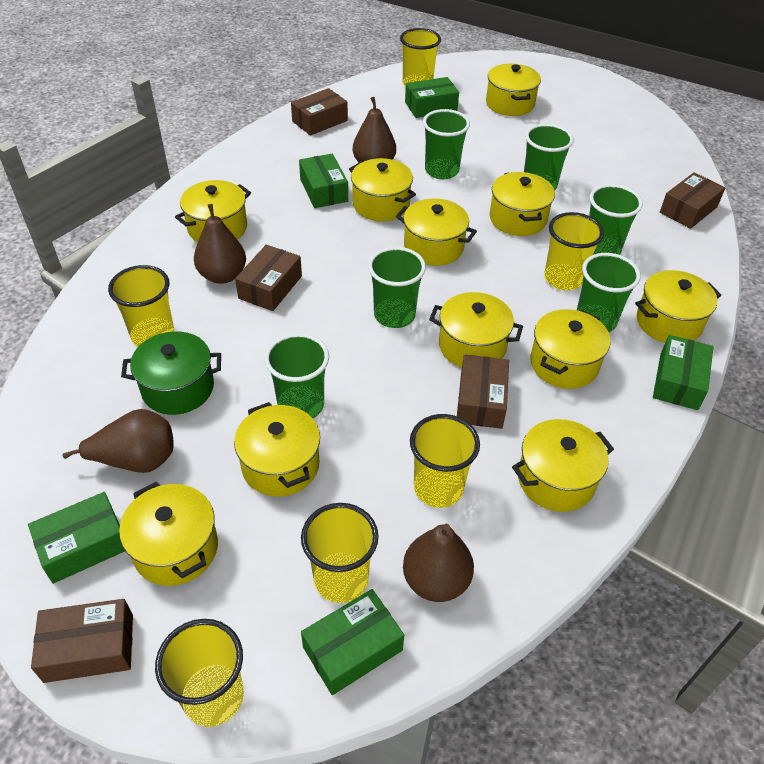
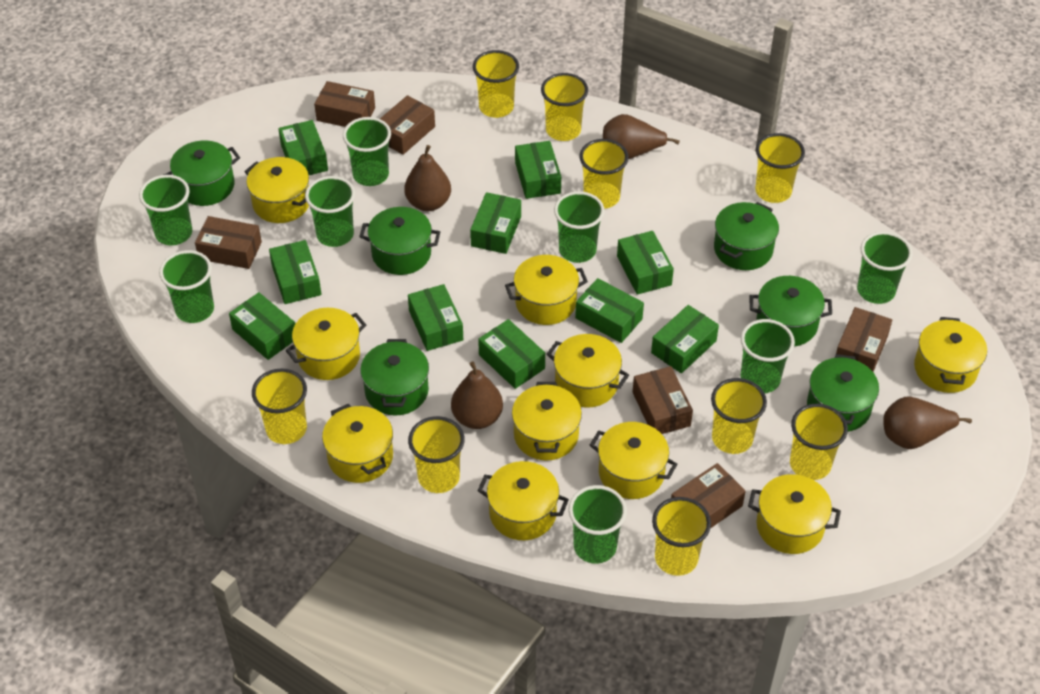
brown box: [31,599,133,683] [235,245,302,311] [291,88,348,136] [457,354,509,429] [660,172,725,229] = 5 -> [195,216,262,269] [314,81,375,127] [380,95,435,155] [633,366,693,434] [671,463,746,528] [836,307,892,372] = 6
green box: [28,492,125,584] [299,154,348,208] [301,589,404,695] [405,77,459,118] [653,335,714,410] = 5 -> [229,292,295,360] [269,240,322,304] [278,120,328,175] [408,284,463,351] [470,192,521,254] [478,319,545,389] [515,141,561,199] [575,278,644,343] [617,231,674,295] [651,305,719,373] = 10
green cup: [264,333,329,418] [368,247,426,328] [423,109,470,179] [524,124,574,191] [577,253,641,332] [589,184,643,255] = 6 -> [139,175,192,245] [159,250,214,323] [305,176,355,247] [343,117,391,186] [554,191,605,263] [569,485,627,564] [741,319,795,393] [857,231,913,304] = 8
green pot: [121,331,221,415] = 1 -> [164,140,240,206] [359,207,440,275] [360,339,429,416] [714,202,779,270] [749,276,832,346] [807,354,879,432] = 6
yellow cup: [108,265,174,346] [155,619,244,727] [301,503,379,603] [400,28,441,87] [410,414,480,508] [544,212,604,290] = 6 -> [252,368,307,444] [408,416,465,493] [473,50,519,118] [541,73,588,141] [579,139,629,209] [652,497,711,576] [711,378,767,454] [755,133,805,203] [790,404,848,480] = 9
yellow pot: [119,482,218,586] [175,180,251,242] [234,402,320,497] [349,158,416,221] [396,198,477,266] [429,292,523,368] [486,64,541,116] [490,172,555,236] [512,419,614,512] [530,309,611,389] [635,270,721,343] = 11 -> [244,157,309,223] [285,308,366,380] [322,404,393,483] [478,461,569,540] [505,255,588,325] [512,382,582,461] [547,334,629,408] [590,422,677,499] [748,474,841,554] [914,317,987,393] = 10

